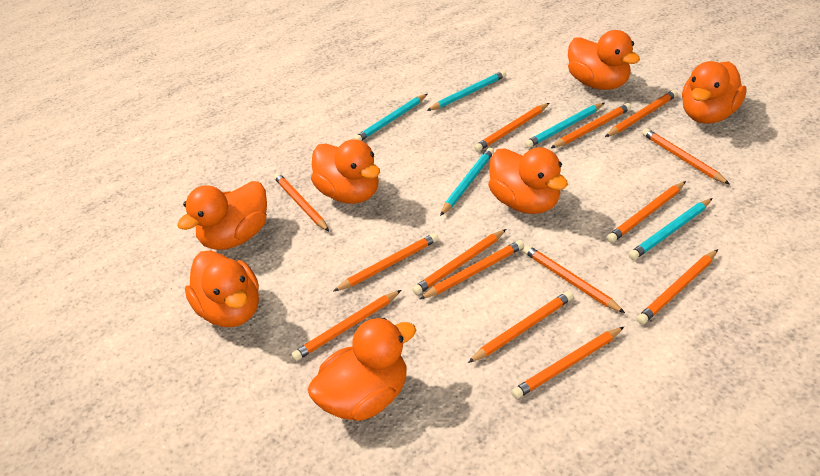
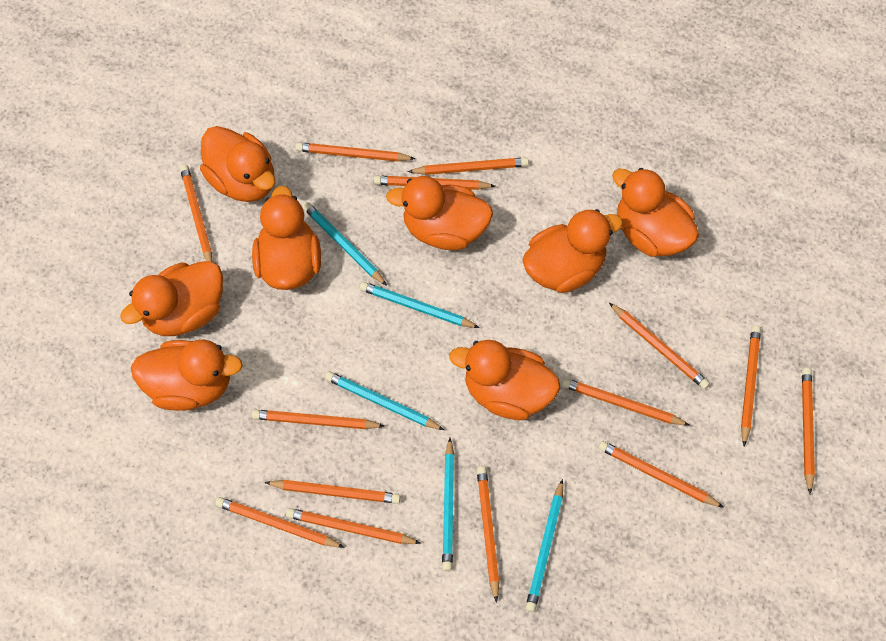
orange duck: [177,181,267,250] [185,251,259,327] [308,318,416,421] [311,139,380,204] [488,147,568,214] [568,30,640,90] [682,61,746,124] = 7 -> [120,261,223,336] [131,339,243,411] [200,126,275,202] [252,186,321,290] [386,176,493,250] [449,340,560,420] [522,209,623,293] [612,168,699,257] = 8

